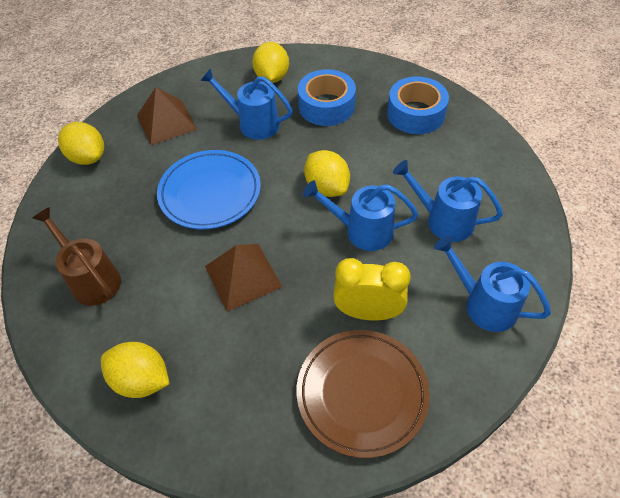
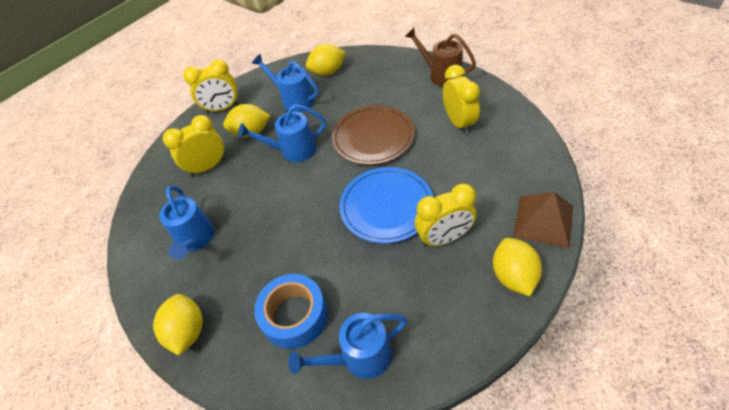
blue tape: [298,69,356,126] [387,76,449,134] = 2 -> [254,274,328,349] = 1
brown pyramid: [137,87,198,146] [205,244,282,312] = 2 -> [513,192,573,248] = 1
yellow clock: [333,258,411,321] = 1 -> [163,115,225,177] [183,59,239,113] [414,183,477,247] [443,65,480,134] = 4

